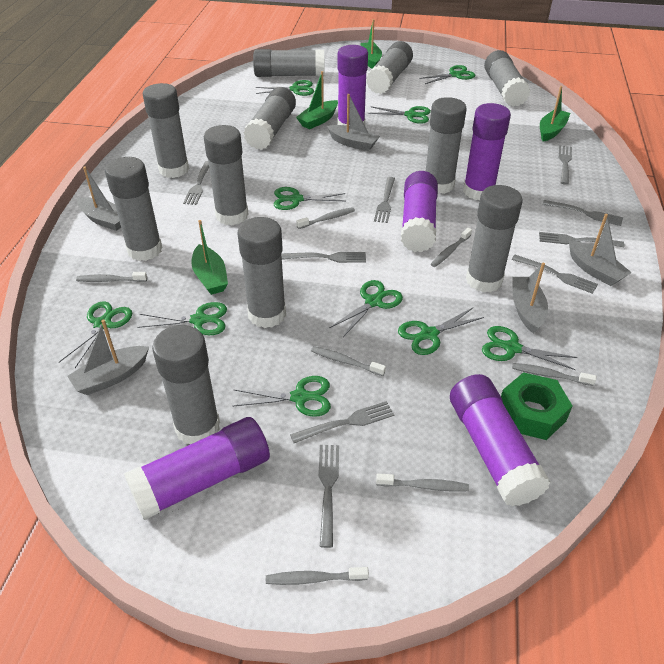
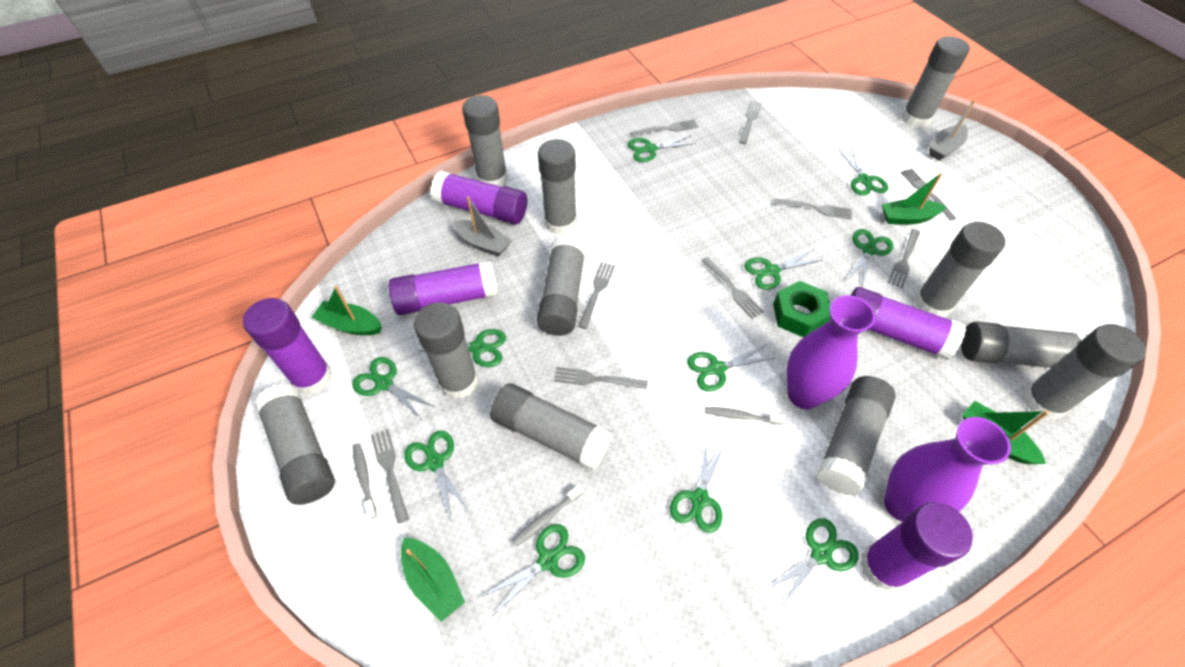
green scissors: [59,301,132,368] [137,302,227,335] [232,376,331,417] [255,80,314,96] [274,187,345,210] [329,280,403,337] [368,106,431,124] [398,308,484,355] [419,65,476,84] [482,326,578,370] = 10 -> [352,357,435,418] [404,431,470,522] [420,329,506,367] [481,524,585,615] [628,136,696,162] [670,440,725,533] [687,345,774,392] [744,250,822,290] [764,518,858,609] [838,148,888,196] [847,229,893,287] = 11
grey boat: [67,319,149,395] [77,166,121,231] [327,94,380,151] [512,263,548,334] [569,214,632,286] = 5 -> [453,197,512,257] [929,100,976,161] = 2
grey toothbrush: [76,272,147,282] [266,567,369,585] [296,207,355,229] [311,346,386,376] [376,473,469,492] [431,228,472,267] [512,363,596,386] = 7 -> [353,443,377,519] [512,485,583,546] [705,407,785,425] = 3
purple vase: none = 0 -> [787,295,875,409] [884,417,1011,522] = 2

